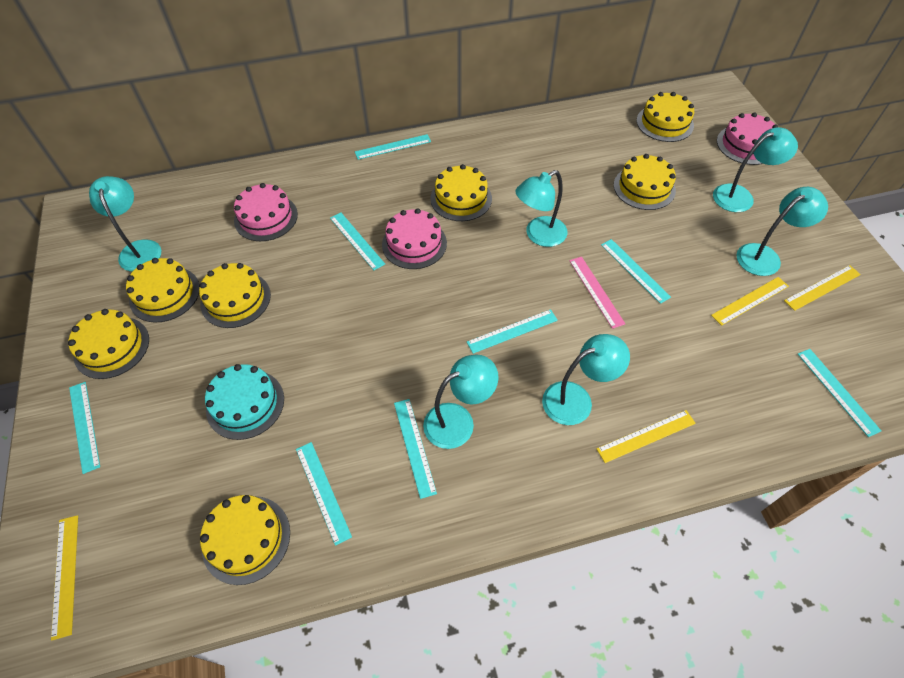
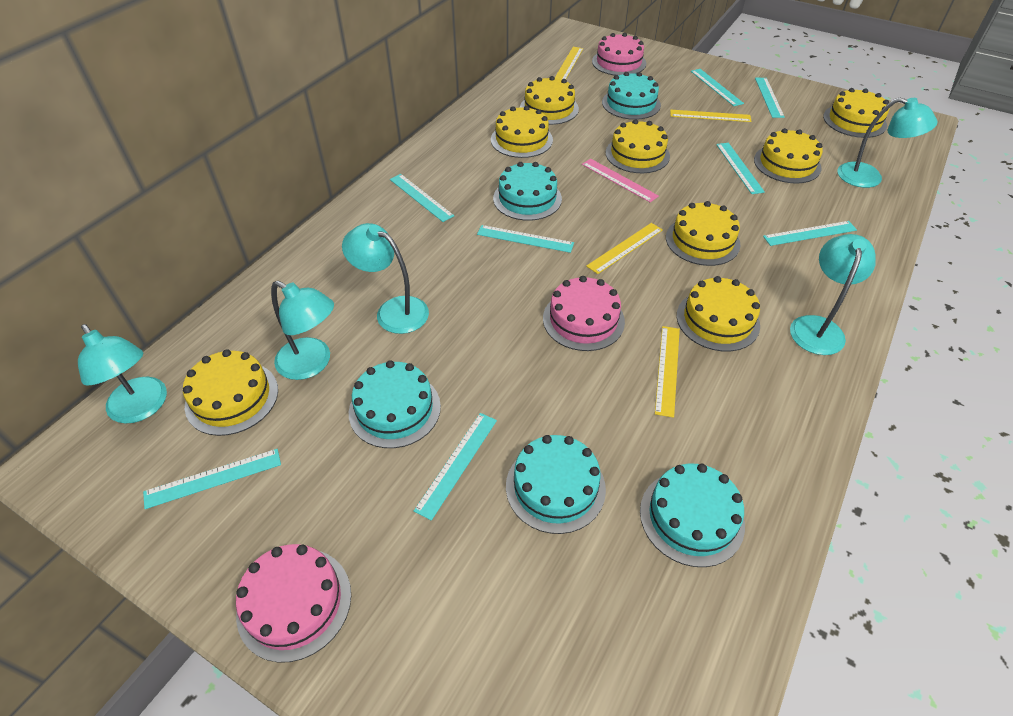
turquoise cake: [205,364,284,440] = 1 -> [349,360,441,448] [493,162,562,221] [506,435,606,534] [602,72,661,120] [640,464,745,567] = 5
turquoise lamp: [89,176,161,272] [423,355,498,449] [515,170,567,247] [542,334,630,425] [713,127,798,212] [737,187,828,276] = 6 -> [78,324,167,424] [271,281,334,380] [342,223,429,334] [790,234,876,355] [837,98,938,188] = 5
yellow cake: [68,309,149,379] [126,258,200,323] [199,263,271,328] [200,495,290,585] [430,164,492,221] [614,154,676,210] [637,92,694,142] = 7 -> [183,349,278,436] [491,106,553,158] [520,76,579,125] [606,119,670,173] [666,201,740,266] [677,276,760,351] [754,128,823,184] [823,88,890,138] = 8

